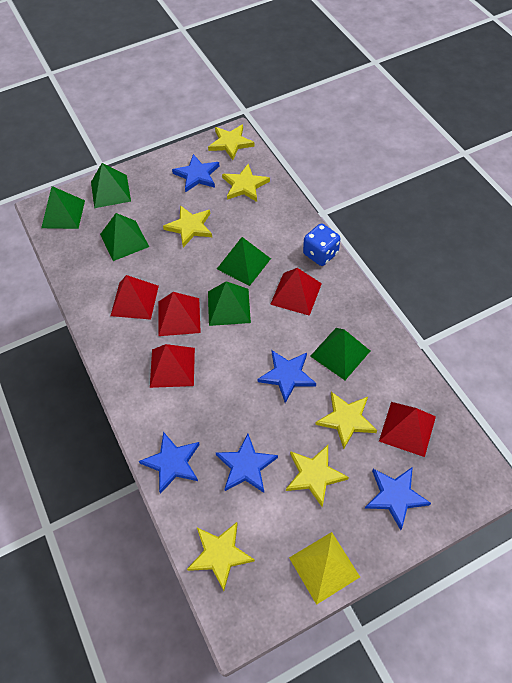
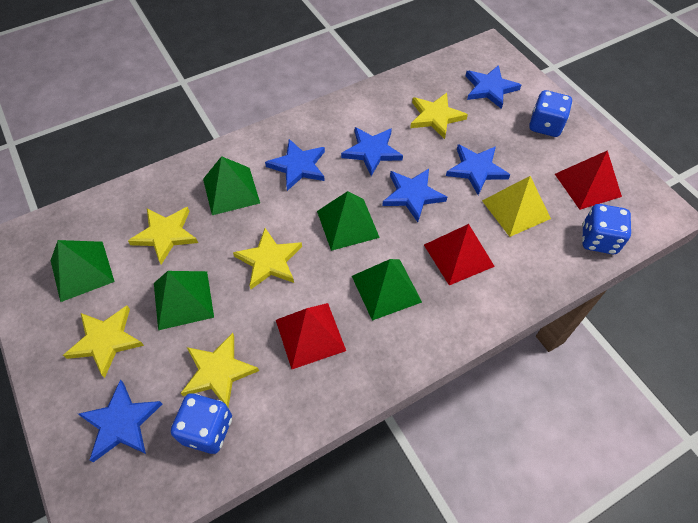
blue dice: [303,224,340,266] = 1 -> [171,393,232,454] [529,90,572,137] [582,204,631,254] = 3
blue star: [139,432,200,494] [172,154,219,192] [216,434,278,493] [258,350,316,403] [365,467,431,530] = 5 -> [78,380,162,462] [265,139,325,191] [341,127,403,176] [382,169,447,222] [446,144,510,195] [466,65,521,109] = 6
green pyramid: [41,186,85,229] [91,163,131,208] [100,213,149,261] [208,281,251,326] [217,237,271,286] [310,328,370,380] = 6 -> [50,240,115,302] [154,271,214,330] [203,156,260,215] [317,191,380,251] [352,259,422,321] = 5
red pyramid: [111,275,159,320] [150,344,195,388] [158,292,201,336] [270,268,322,316] [379,402,436,457] = 5 -> [276,303,346,369] [424,224,495,285] [555,150,622,210] = 3
yellow star: [163,205,212,247] [187,522,255,591] [208,124,255,160] [222,164,270,202] [286,445,349,507] [315,392,377,449] = 6 -> [63,306,144,378] [128,207,198,265] [181,333,259,407] [233,228,302,289] [410,93,468,139] = 5

